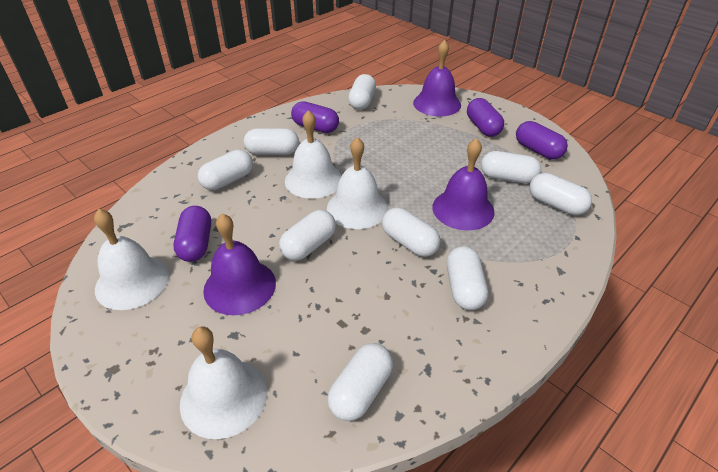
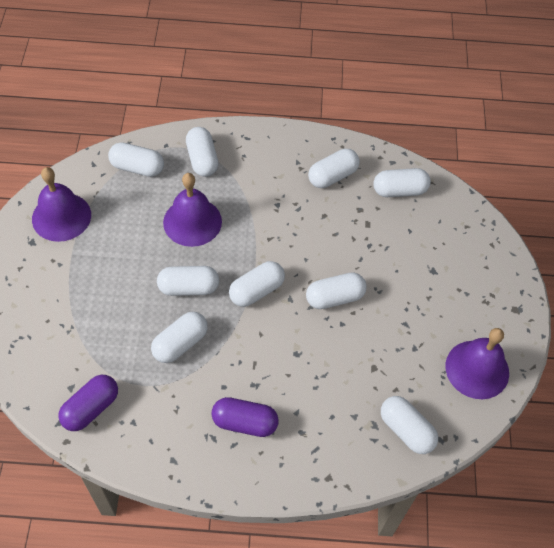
purple capsule: [174,206,211,262] [291,101,339,133] [467,98,504,137] [516,121,568,160] = 4 -> [58,375,118,431] [211,397,279,437] = 2
white bell: [94,209,169,310] [180,327,267,439] [285,110,342,199] [327,137,388,229] = 4 -> none = 0

